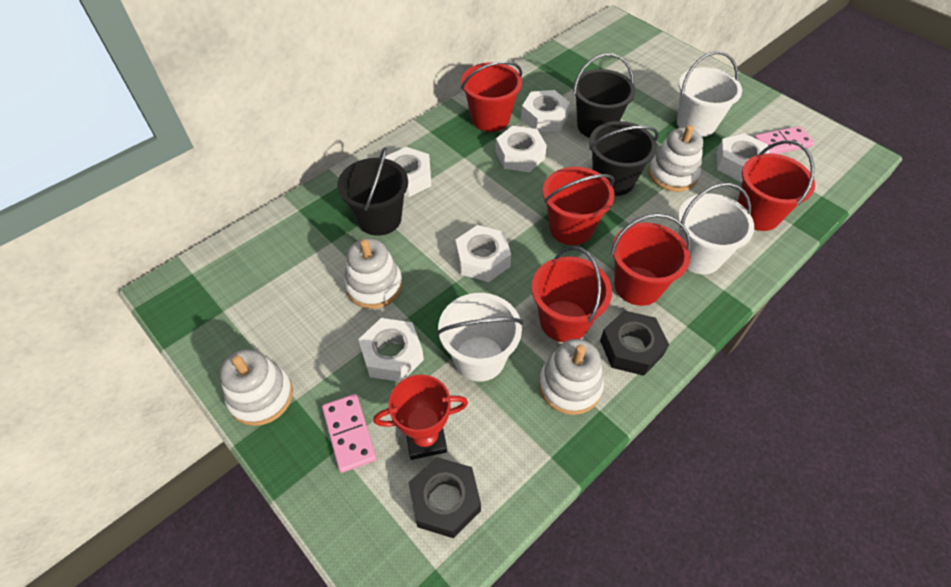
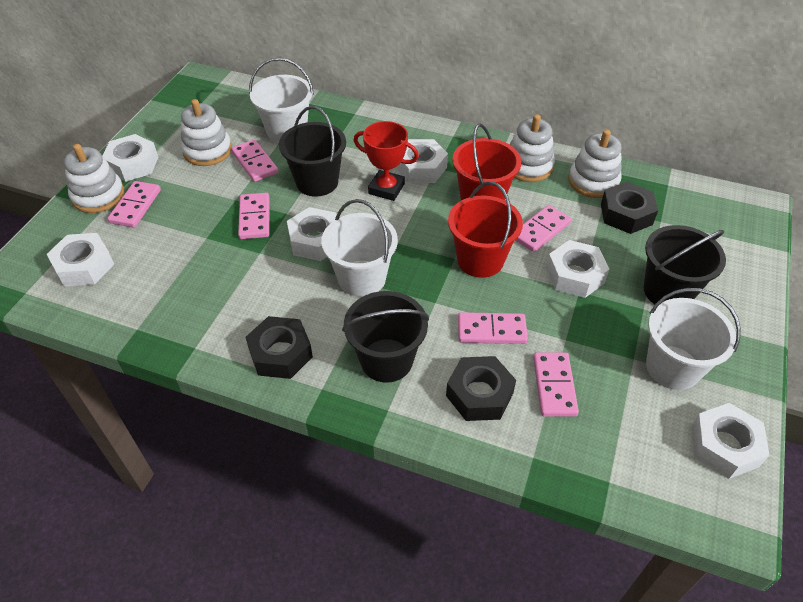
black nut: [408,457,481,538] [600,310,669,376] = 2 -> [246,316,313,379] [446,356,516,421] [601,182,658,234] = 3
pink domino: [322,394,376,473] [754,126,814,154] = 2 -> [107,181,161,228] [231,139,278,182] [238,193,269,239] [458,312,528,344] [515,205,571,252] [533,352,579,417] = 6
red bucket: [461,61,522,132] [531,246,612,342] [543,167,615,245] [611,213,691,306] [738,141,815,231] = 5 -> [448,182,523,278] [452,124,521,201] = 2

